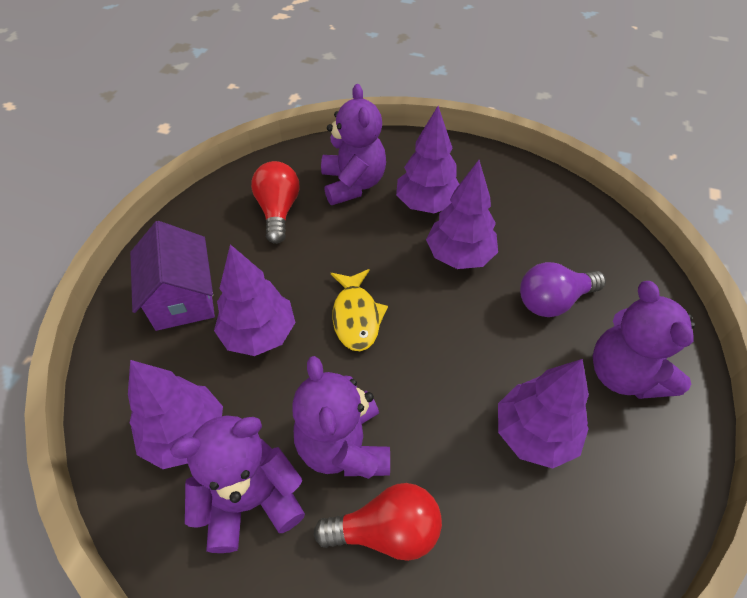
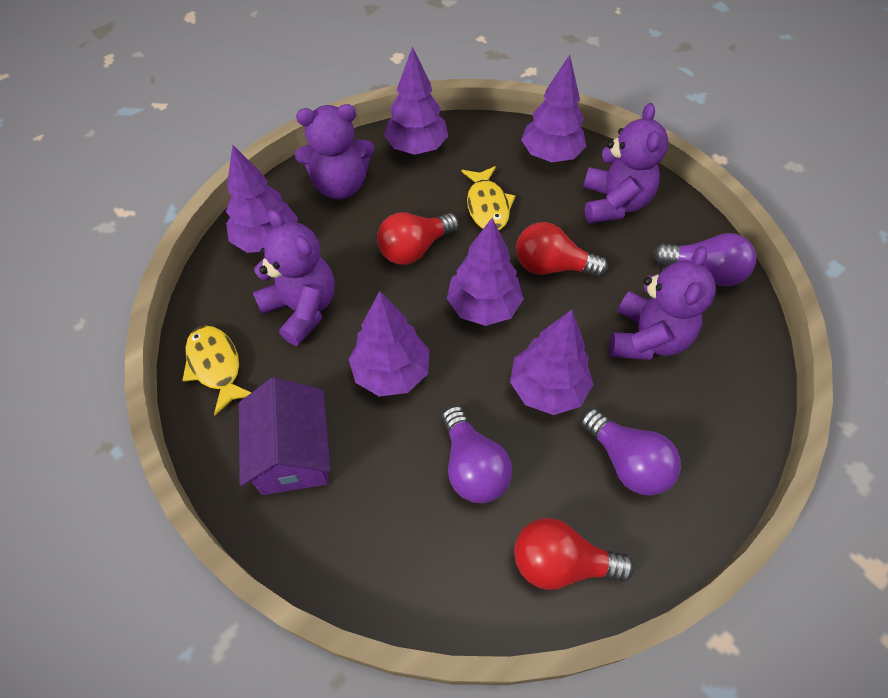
purple light bulb: [520,262,606,317] = 1 -> [442,406,512,503] [580,408,681,496] [653,233,756,286] = 3
purple tree: [128,360,223,469] [214,244,295,356] [396,106,459,213] [426,160,498,269] [498,359,589,469] = 5 -> [226,145,298,253] [349,291,429,396] [384,46,448,155] [447,218,524,326] [510,310,594,415] [521,55,587,162] = 6
red light bulb: [251,161,300,244] [314,483,442,561] = 2 -> [377,212,459,265] [514,518,634,590] [516,222,608,277] = 3
yellow fish: [331,269,388,351] = 1 -> [182,326,251,416] [461,166,515,230] = 2

